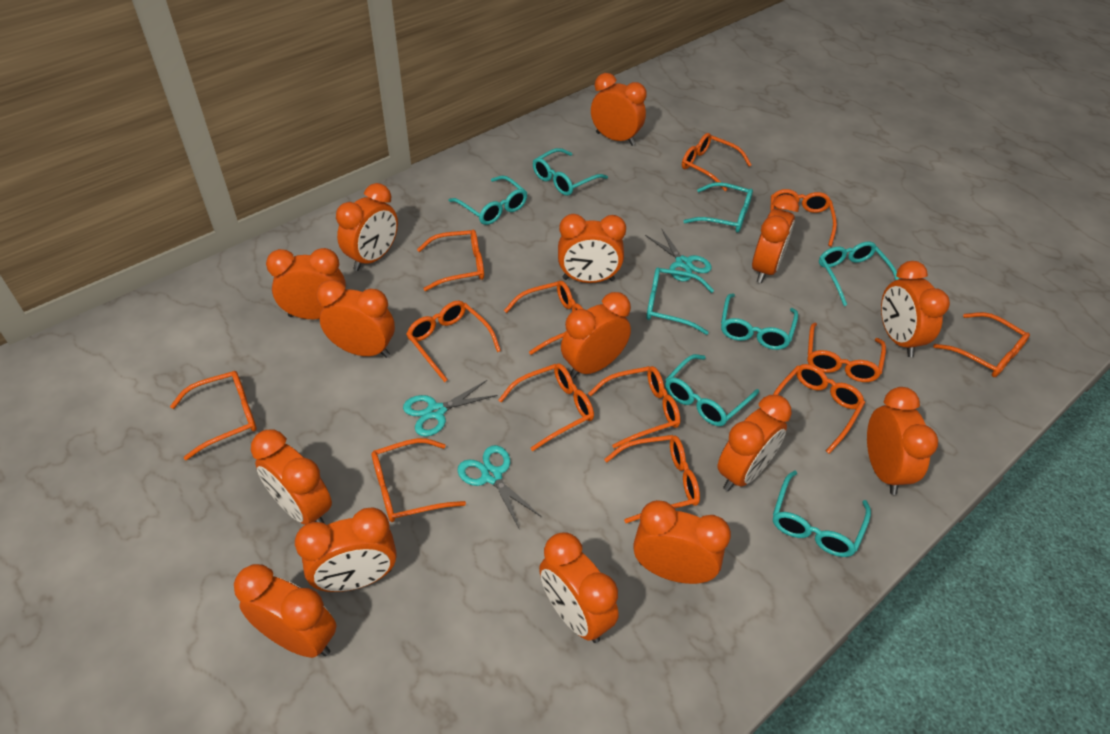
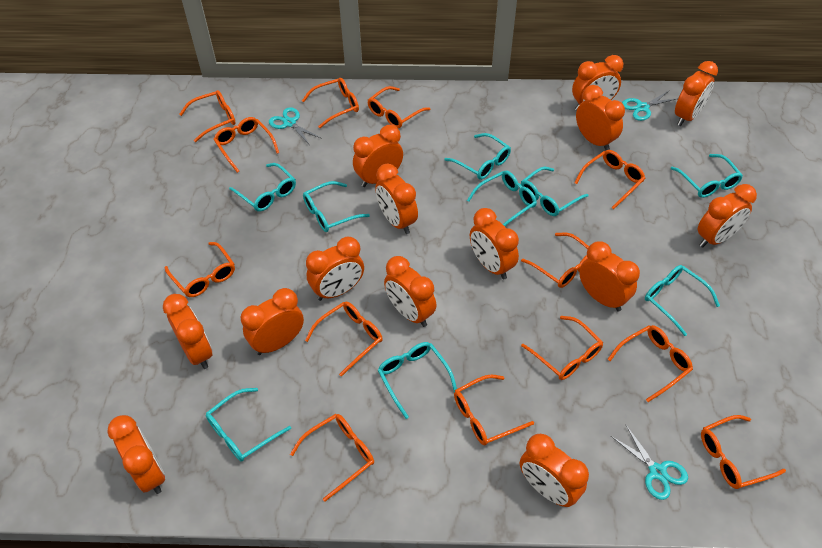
orange clock: [234,564,336,658] [251,429,332,525] [266,248,346,319] [295,507,397,592] [317,280,395,358] [336,183,398,271] [539,532,619,643] [558,214,626,283] [561,292,631,378] [591,73,646,146] [633,500,731,584] [717,395,792,491] [752,194,799,283] [867,387,938,495] [881,261,950,357] = 15 -> [108,415,165,494] [163,294,212,369] [241,288,304,355] [306,236,364,301] [353,125,403,187] [375,164,418,234] [384,256,437,327] [470,208,519,280] [520,434,589,507] [572,55,623,111] [576,85,625,150] [579,241,640,311] [675,61,718,126] [697,184,757,248] = 14
turquoise glasses: [449,175,527,225] [533,148,608,196] [646,267,714,335] [665,354,759,426] [683,182,753,233] [721,293,798,350] [773,470,871,557] [819,241,899,306] = 8 -> [206,388,291,462] [229,163,296,211] [303,181,370,232] [378,342,457,419] [444,133,511,180] [467,171,537,226] [521,167,588,216] [645,265,720,336] [671,154,743,198] = 9

